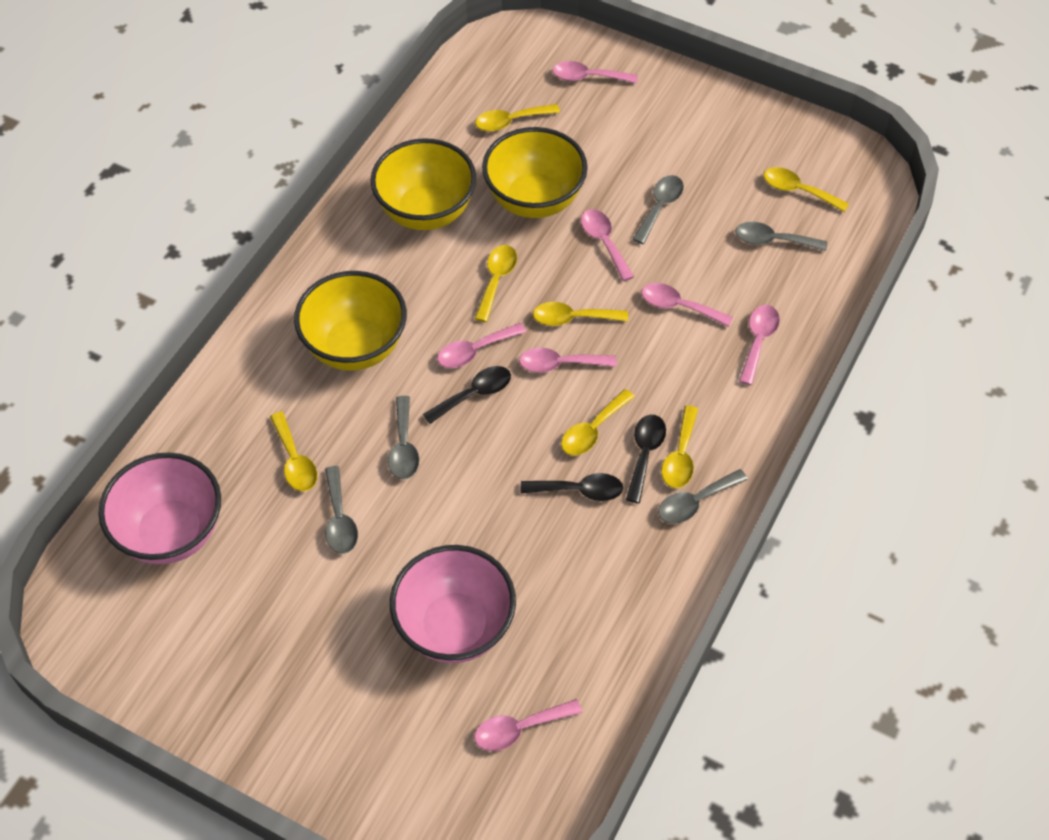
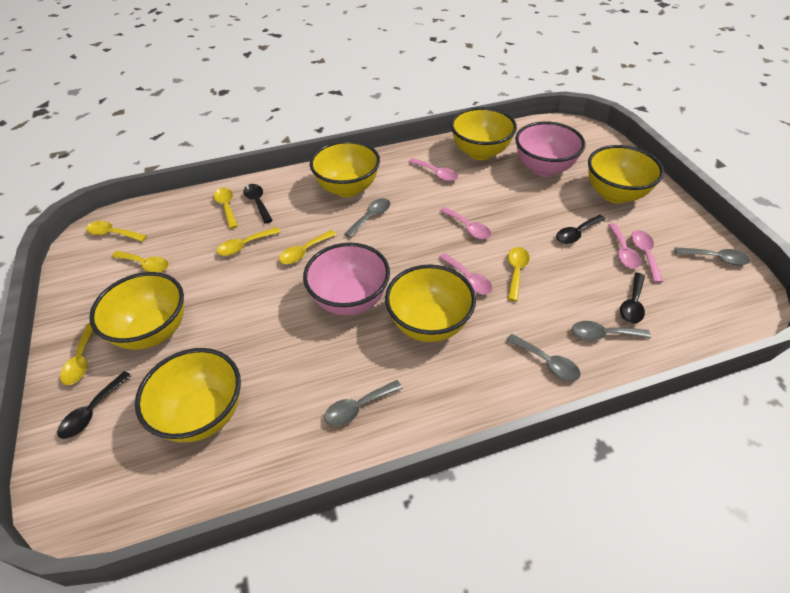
black spoon: [423,366,511,424] [521,473,623,501] [626,415,666,503] = 3 -> [57,371,132,439] [243,184,273,224] [556,215,606,244] [620,273,645,324] = 4
pink spoon: [437,323,526,368] [474,699,582,751] [519,348,616,373] [552,61,638,83] [581,209,634,281] [641,283,733,327] [739,305,780,385] = 7 -> [409,158,458,182] [439,253,492,294] [440,207,491,240] [608,223,641,269] [631,230,663,283] = 5
yellow bowl: [294,271,407,371] [370,138,477,230] [482,127,588,218] = 3 -> [89,272,184,350] [135,348,241,442] [310,140,380,197] [385,264,476,342] [451,107,517,160] [588,145,664,203] = 6

